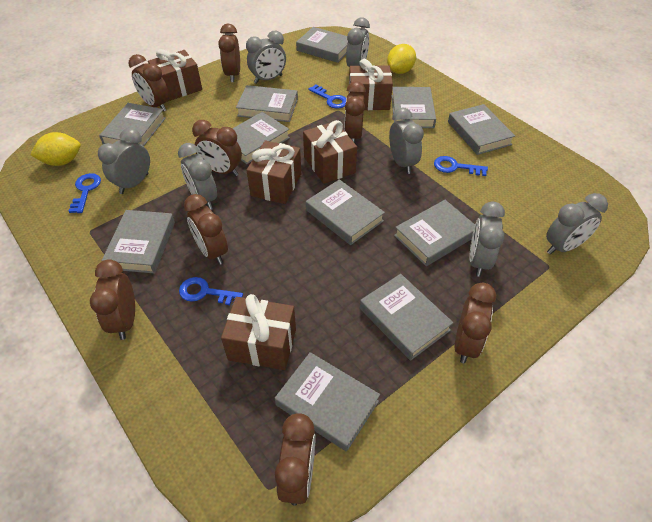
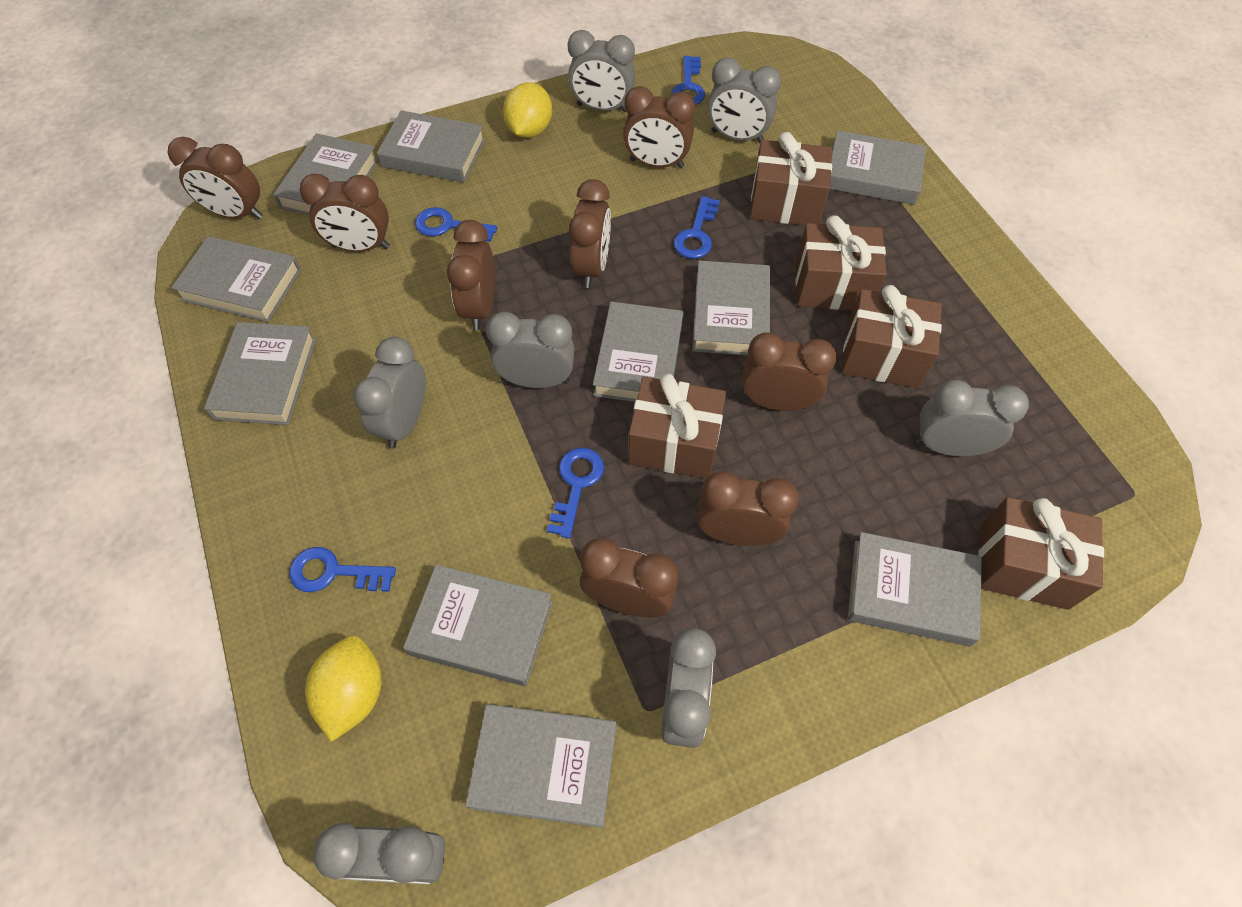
blue key: [68,173,101,213] [179,277,243,305] [308,84,346,109] [434,156,488,176] = 4 -> [289,547,396,592] [415,207,497,242] [547,448,604,538] [671,56,705,105] [673,196,720,259] = 5
grey book: [99,103,166,146] [102,210,175,274] [232,112,290,164] [236,85,298,122] [275,352,380,452] [296,27,348,63] [306,179,385,245] [360,274,453,361] [391,87,436,128] [394,200,475,266] [448,104,515,155] = 11 -> [171,236,301,322] [204,322,316,425] [273,133,379,215] [377,110,485,182] [403,565,553,686] [465,704,616,828] [593,302,683,402] [692,260,770,356] [830,130,926,205] [847,532,982,646] = 10

